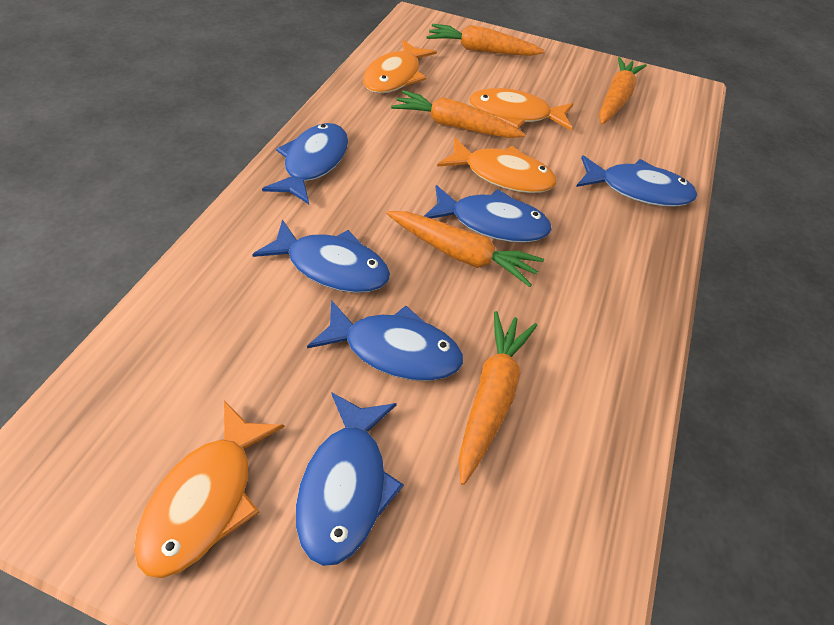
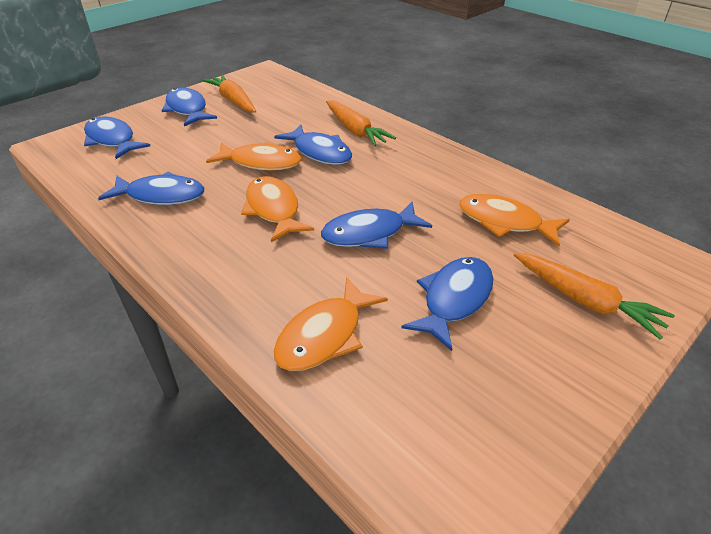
orange carrot: [387,211,544,287] [391,90,525,138] [426,24,545,56] [459,311,537,485] [599,57,647,125] = 5 -> [203,75,256,113] [326,100,396,146] [514,253,675,340] = 3

